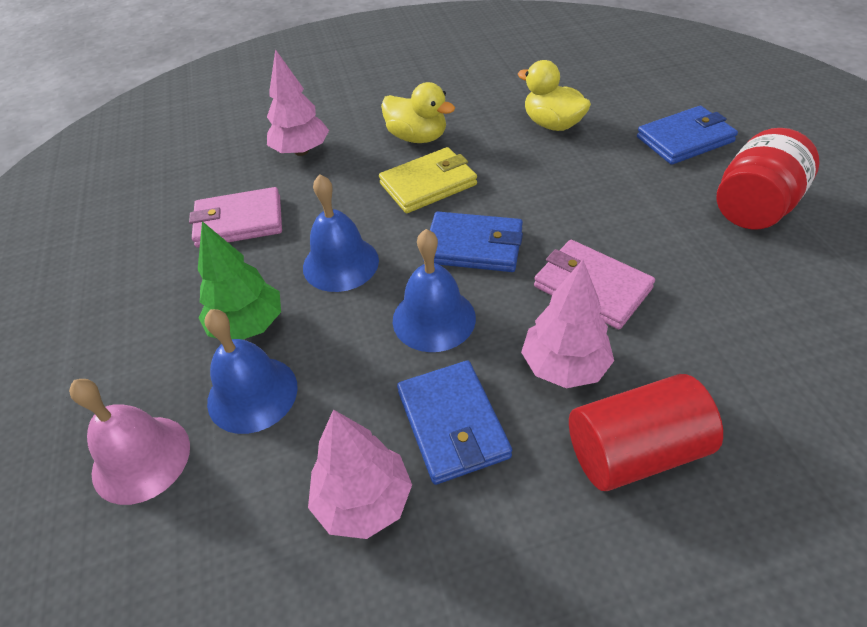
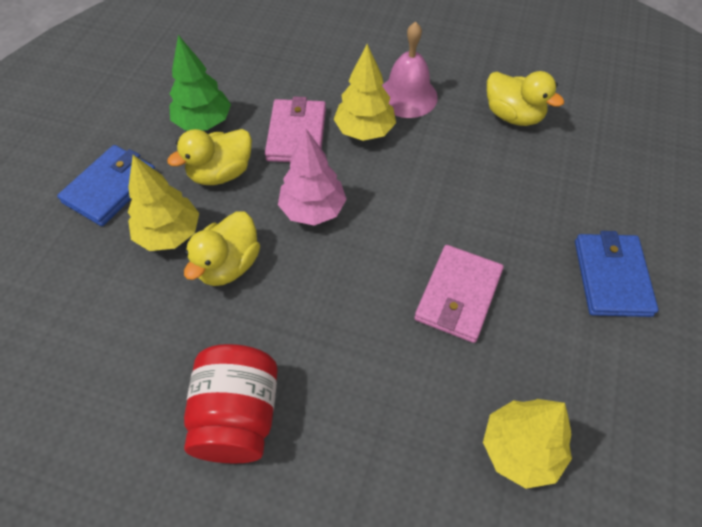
blue bell: [205,309,298,434] [303,174,379,292] [393,229,476,352] = 3 -> none = 0
blue wallet: [397,361,512,485] [423,212,523,272] [637,106,738,165] = 3 -> [57,145,155,226] [575,231,658,317] = 2
pink tree: [267,49,329,156] [308,409,412,539] [521,260,614,388] = 3 -> [278,128,347,226] = 1
red cylinder: [569,374,723,491] = 1 -> none = 0
yellow duck: [381,82,455,143] [518,60,591,131] = 2 -> [167,129,252,185] [184,211,260,286] [487,71,564,126] = 3
yellow tree: none = 0 -> [128,155,199,251] [333,44,396,141] [483,399,572,489] = 3
yellow wallet: [379,147,477,213] = 1 -> none = 0

